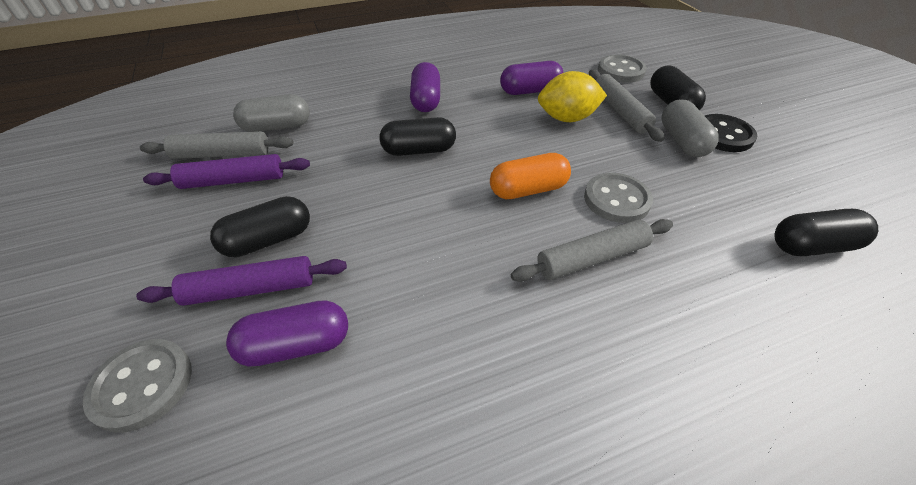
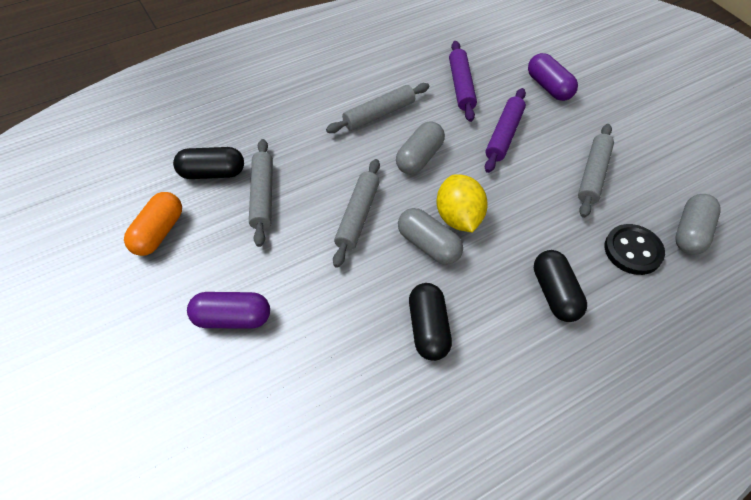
black capsule: [210,196,310,257] [379,117,456,156] [650,66,706,110] [774,209,878,256] = 4 -> [173,147,244,179] [409,283,452,361] [534,250,587,322] = 3
grey button: [83,339,192,432] [584,173,653,223] [598,55,647,83] = 3 -> none = 0
grey capsule: [233,94,310,132] [661,99,719,157] = 2 -> [396,121,445,174] [398,208,463,265] [676,194,720,255] = 3
grey rolling pin: [140,131,293,159] [511,219,673,282] [589,70,664,142] = 3 -> [249,139,273,247] [326,83,430,133] [333,159,380,268] [578,124,614,218] = 4
purple capsule: [226,300,348,367] [410,62,440,112] [500,61,564,95] = 3 -> [187,292,270,329] [528,53,578,101] = 2

